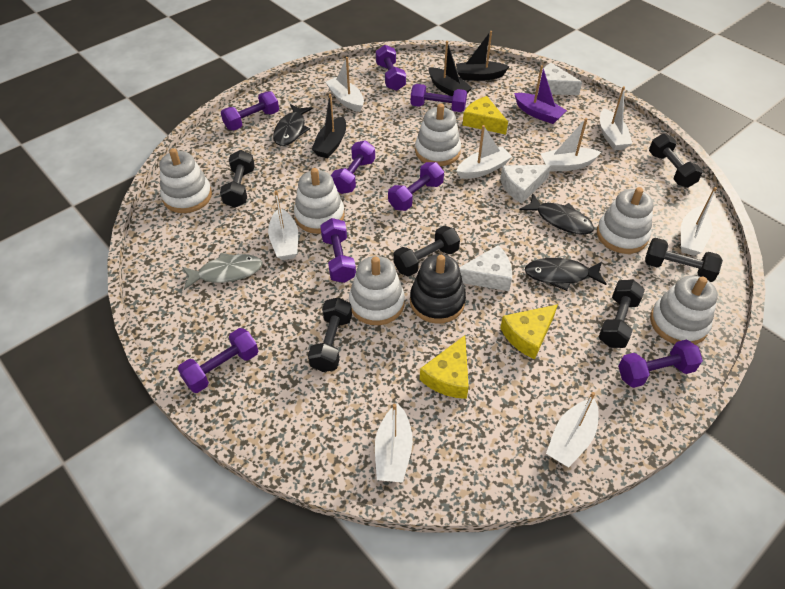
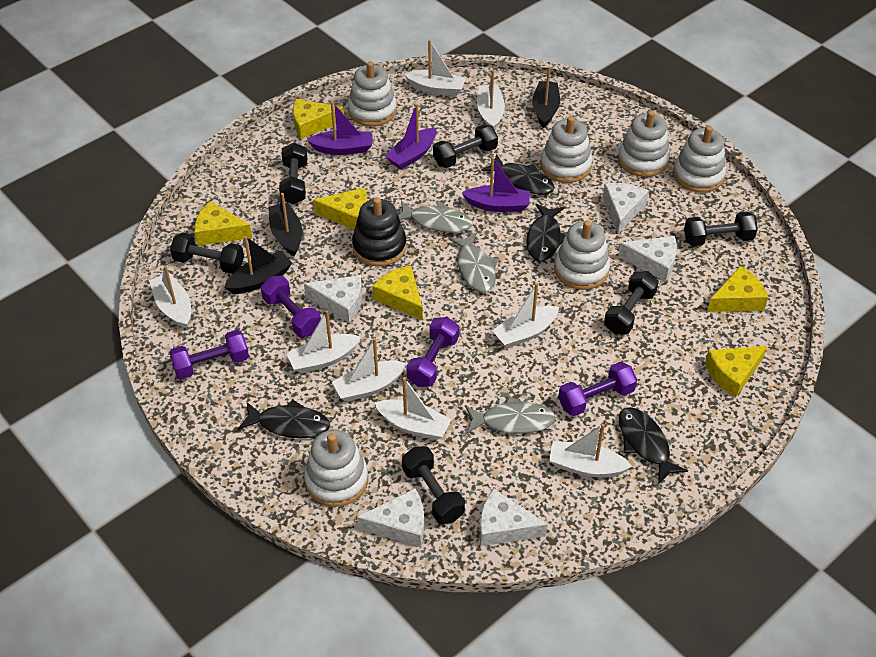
black fish: [273,104,313,146] [520,193,594,235] [525,258,607,291] = 3 -> [238,399,330,438] [481,154,555,195] [526,204,566,261] [619,407,688,484] = 4
grey fish: [182,253,263,290] = 1 -> [398,201,473,233] [449,232,498,292] [465,396,556,434] = 3
purple boat: [514,65,567,124] = 1 -> [307,101,372,155] [385,104,437,170] [462,157,530,212] = 3
purple dumbbell: [178,328,258,393] [221,91,279,130] [320,218,356,283] [331,140,375,194] [376,45,406,91] [388,162,444,211] [411,84,467,112] [618,340,703,388] = 8 -> [169,330,249,379] [261,276,321,337] [406,317,459,387] [558,362,637,416] = 4
white cheese: [459,245,512,291] [500,165,551,204] [538,63,582,95] = 3 -> [304,275,362,323] [357,488,424,547] [480,489,548,546] [603,183,649,234] [618,236,677,282] = 5
yellow cheese: [420,335,469,399] [463,96,508,135] [500,304,558,359] = 3 -> [194,201,252,246] [293,99,344,139] [313,188,367,230] [372,265,423,321] [705,346,767,397] [707,266,768,312] = 6

